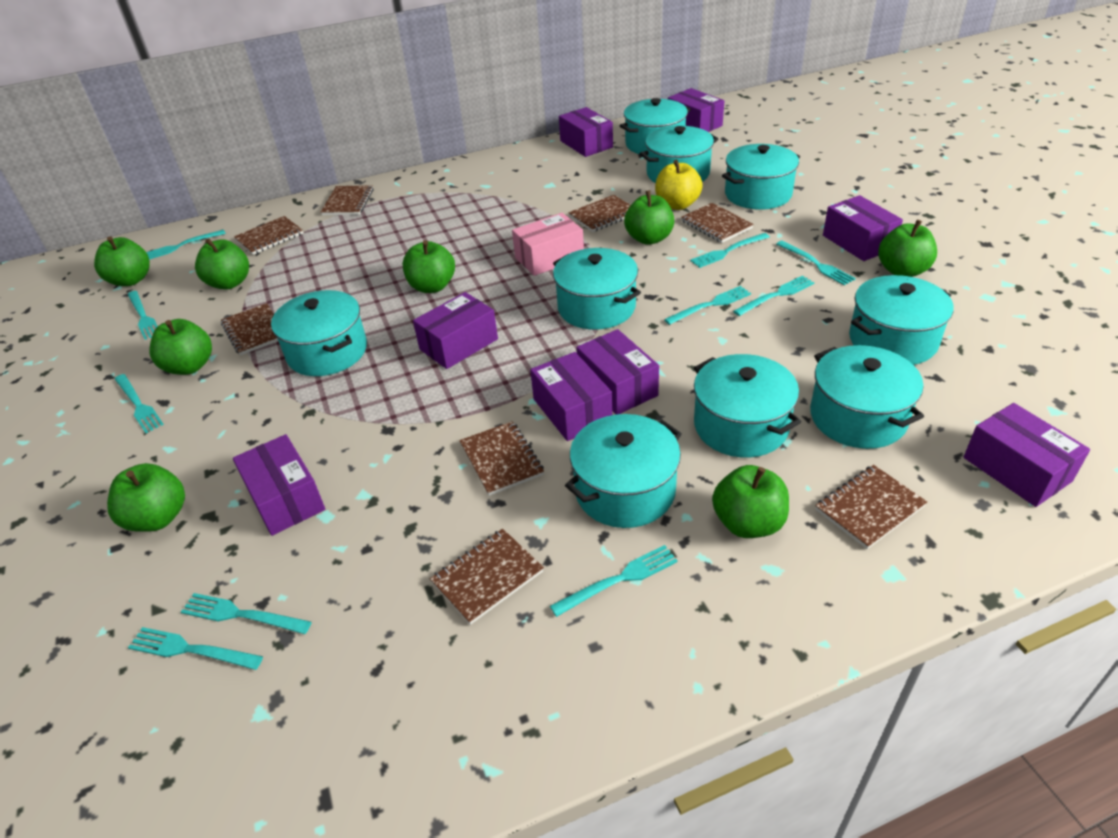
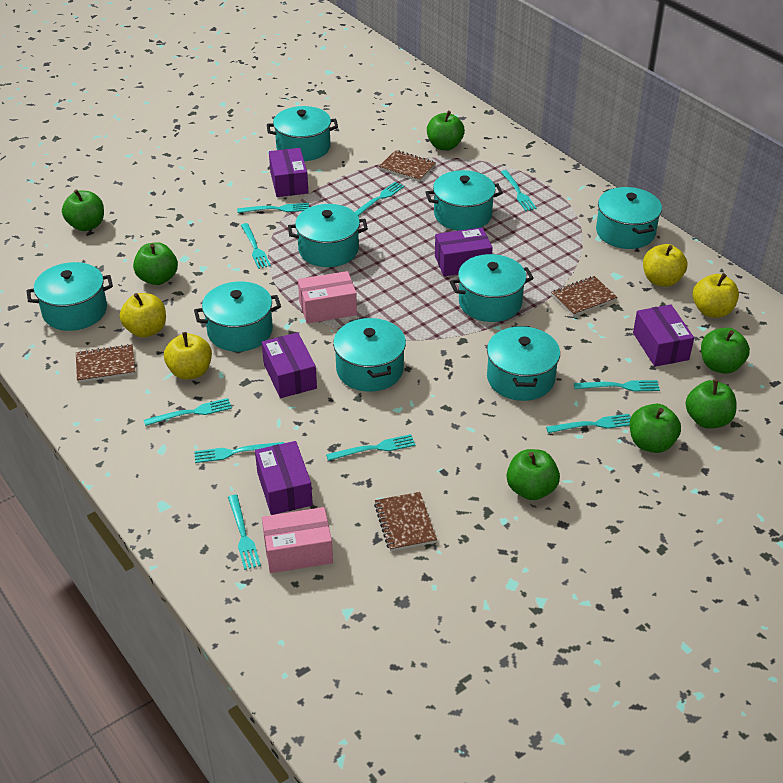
brown notebook: [221,303,278,355] [234,216,304,255] [321,185,374,215] [430,529,544,625] [459,421,544,496] [568,195,631,232] [681,203,754,243] [815,465,927,549] = 8 -> [76,344,135,383] [374,492,437,551] [379,150,436,182] [551,276,618,316] = 4
green apple: [94,236,150,286] [107,463,185,532] [150,319,212,375] [195,238,249,290] [403,240,455,293] [624,190,674,245] [712,465,789,538] [878,220,937,277] = 8 -> [62,189,104,231] [133,242,178,285] [427,111,465,150] [507,449,560,500] [630,404,681,453] [686,380,737,428] [701,328,750,374] = 7
pink box: [512,213,584,276] = 1 -> [262,507,333,573] [298,271,357,324] = 2
purple box: [233,434,325,536] [413,292,498,369] [530,352,612,441] [559,107,613,157] [576,329,659,414] [668,88,724,132] [823,195,903,261] [964,403,1090,507] = 8 -> [255,441,313,515] [262,332,317,398] [269,148,308,197] [435,227,493,276] [633,304,694,367] = 5
yellow apple: [655,160,703,210] = 1 -> [120,293,166,338] [164,332,212,380] [643,244,687,287] [693,273,739,318] = 4

